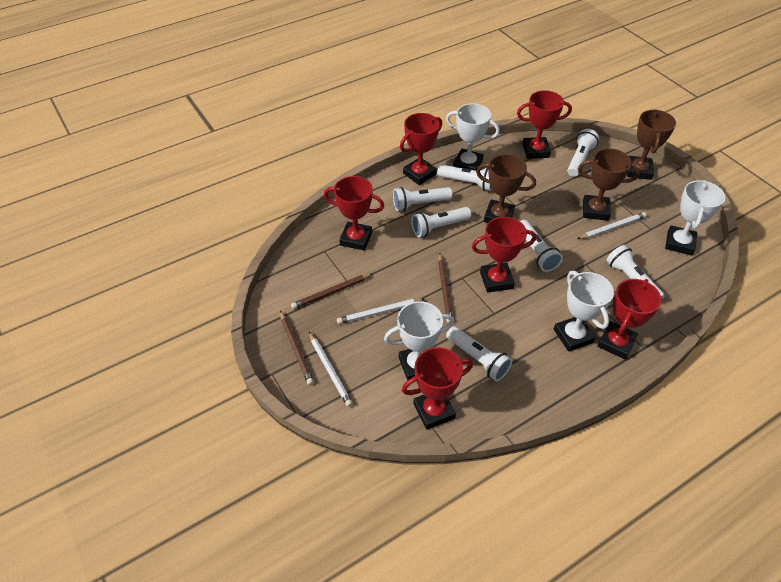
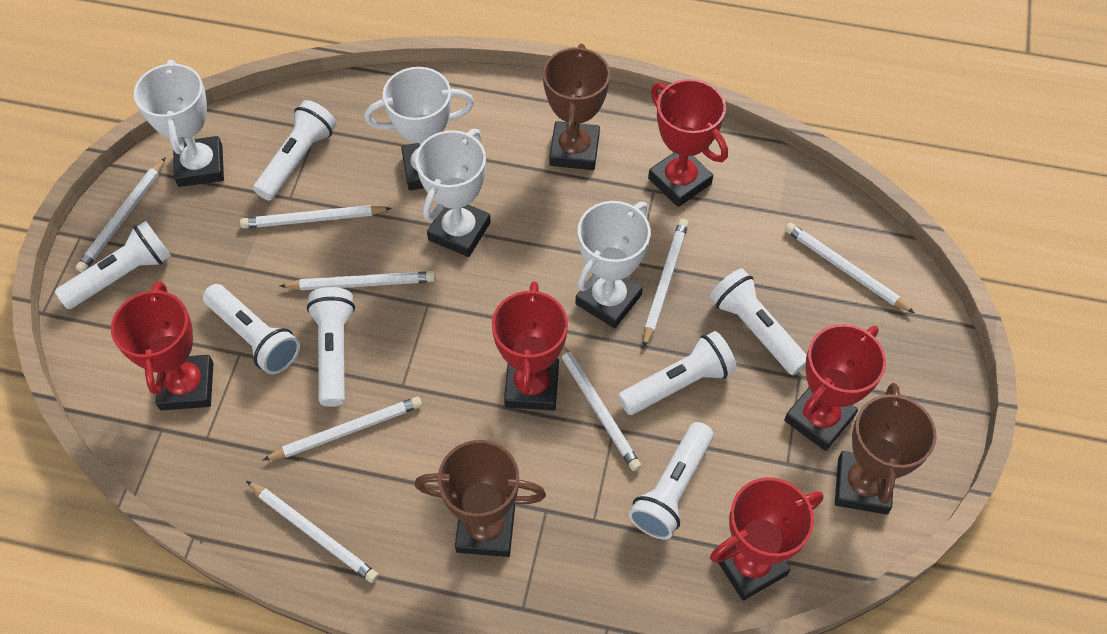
brown pencil: [280,311,314,385] [291,273,373,309] [438,253,452,323] = 3 -> none = 0
red trophy: [324,176,384,251] [400,113,442,185] [402,347,473,430] [471,217,536,292] [517,90,572,159] [597,279,662,360] = 6 -> [111,281,214,411] [492,281,568,411] [648,79,728,207] [710,477,824,600] [784,324,886,451] = 5
white pencil: [309,332,353,407] [337,298,424,324] [577,212,647,239] = 3 -> [76,157,166,272] [240,205,392,229] [246,481,379,583] [263,397,422,460] [280,271,435,290] [560,346,641,471] [643,219,689,348] [785,223,914,313] = 8

